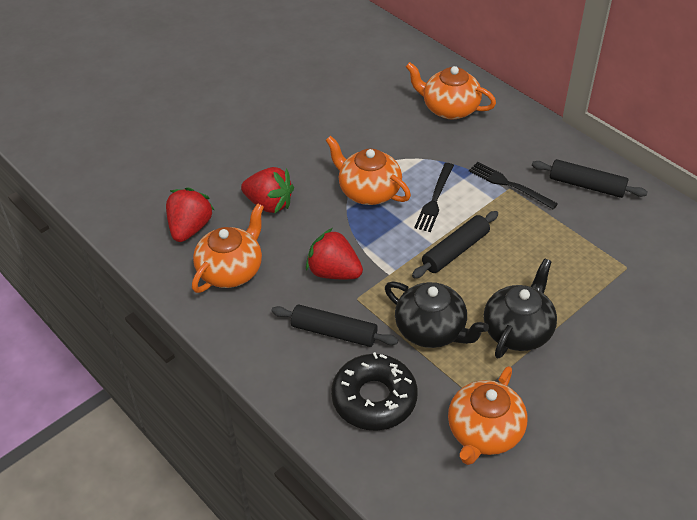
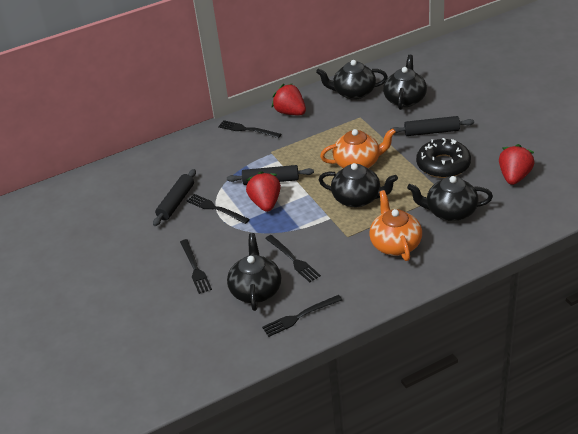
black fork: [414,163,454,232] [469,162,558,209] = 2 -> [180,239,212,294] [187,194,250,224] [218,120,281,138] [262,295,342,337] [265,235,321,282] = 5
black teapot: [385,281,489,348] [484,258,557,358] = 2 -> [227,233,281,311] [316,60,388,100] [319,163,398,207] [383,55,427,110] [407,176,493,221] = 5
orange teapot: [192,203,264,293] [326,136,411,205] [406,62,496,119] [448,366,527,465] = 4 -> [320,128,396,168] [369,190,422,261] = 2

